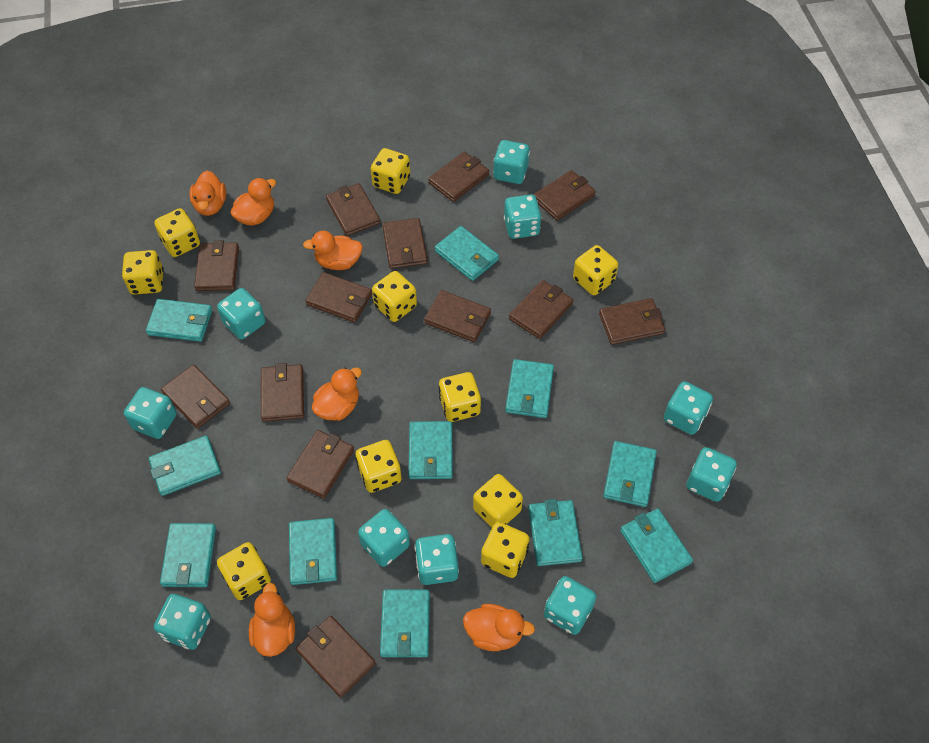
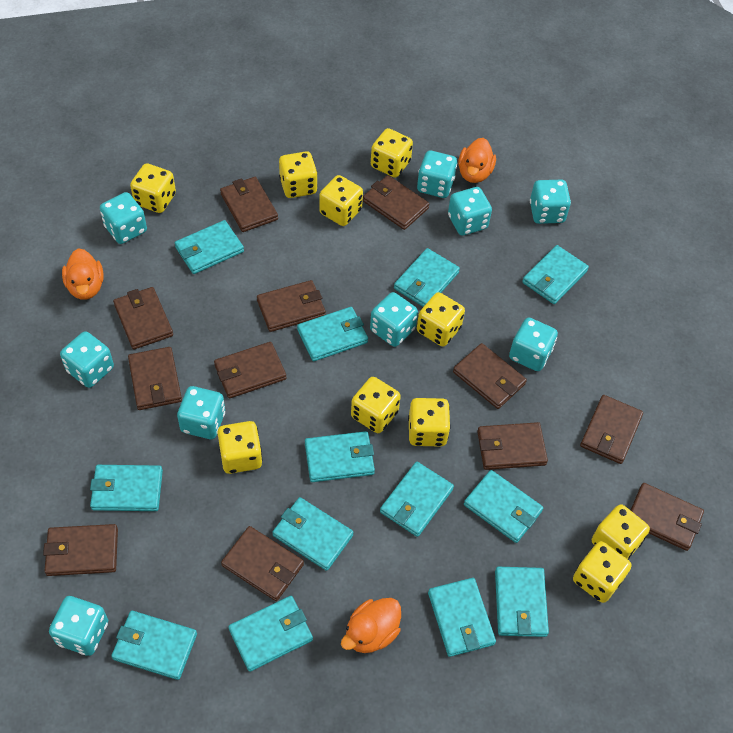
brown wallet: [161,365,230,429] [194,240,239,291] [261,363,304,422] [286,430,354,499] [296,616,376,698] [305,272,372,323] [326,183,380,236] [382,218,427,269] [424,290,491,342] [428,152,489,202] [509,280,573,339] [534,170,596,221] [599,298,665,345] = 13 -> [43,524,118,576] [113,287,173,349] [128,347,182,410] [214,342,286,398] [220,177,278,232] [221,526,304,601] [257,280,326,332] [363,175,429,230] [453,343,527,409] [477,422,548,470] [580,395,643,464] [631,483,704,551] = 12
orange duck: [190,171,226,216] [230,178,276,226] [249,583,295,657] [303,231,363,270] [312,367,362,421] [463,604,535,651] = 6 -> [62,248,104,300] [341,598,401,653] [458,138,496,183] = 3
turquoise dice: [124,387,177,439] [154,594,211,650] [217,288,265,340] [358,509,410,567] [415,534,459,585] [493,140,530,184] [504,194,541,239] [544,576,596,635] [664,381,713,435] [687,447,737,502] = 10 -> [49,596,108,656] [60,331,114,388] [100,192,147,244] [177,386,225,439] [370,292,418,347] [417,150,457,198] [448,187,492,236] [509,318,558,371] [530,180,571,224] = 9
turquoise wallet: [146,299,212,342] [149,436,221,496] [160,523,216,587] [289,518,337,585] [380,589,430,657] [408,421,453,479] [435,226,499,281] [505,359,554,418] [528,499,583,566] [603,441,657,507] [620,508,693,583] = 11 -> [90,465,163,511] [111,610,197,680] [175,220,244,274] [228,596,313,672] [273,497,354,571] [297,307,368,361] [305,431,375,482] [380,462,454,537] [394,248,460,307] [428,578,496,657] [464,470,543,543] [495,567,549,637] [522,245,589,304] = 13

